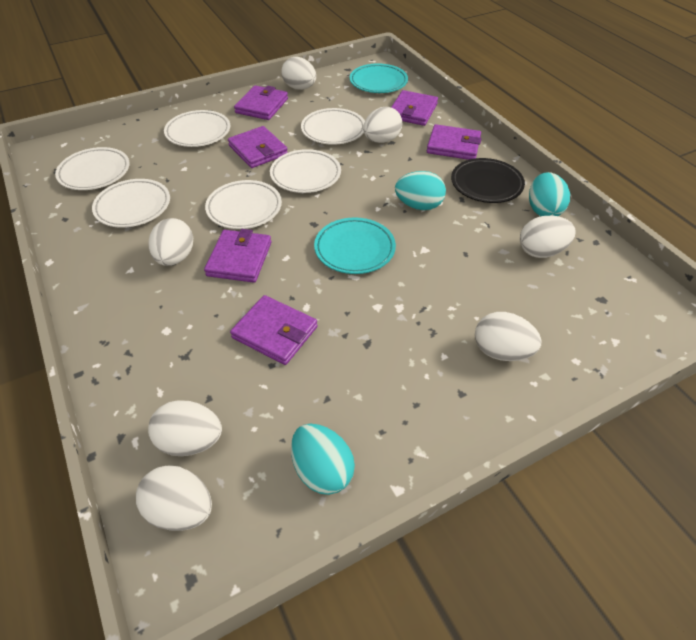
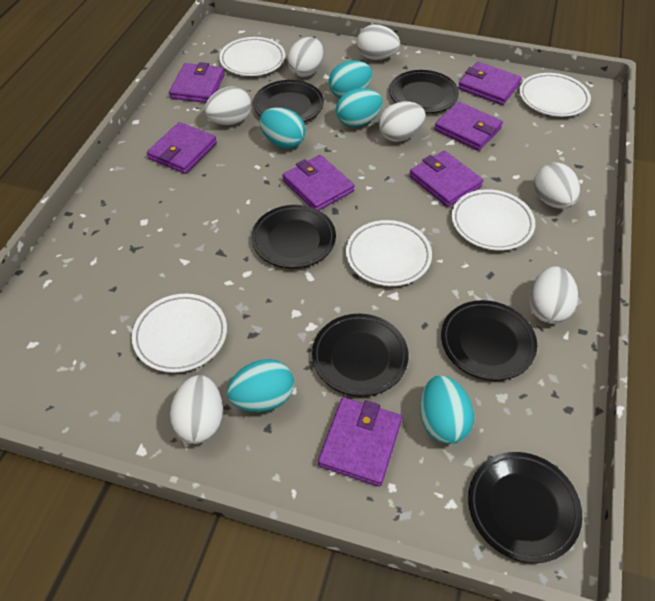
black plate: [451,158,525,203] = 1 -> [252,205,336,268] [253,80,324,122] [312,314,409,397] [389,70,459,113] [441,300,537,381] [468,452,582,563] = 6
purple wallet: [204,229,271,283] [228,126,288,168] [230,295,318,365] [234,85,288,120] [391,90,438,126] [427,124,481,160] = 6 -> [147,122,217,174] [169,62,225,103] [282,155,355,210] [318,397,402,487] [409,151,483,207] [434,102,503,151] [458,62,522,105] = 7
turquoise egg: [291,424,355,495] [395,171,446,210] [529,172,570,216] = 3 -> [227,359,294,412] [260,107,306,149] [329,60,372,98] [336,88,383,127] [420,375,474,444] = 5
turquoise plate: [314,217,396,274] [350,64,408,93] = 2 -> none = 0
white plate: [55,147,130,190] [92,179,170,228] [164,110,230,147] [205,180,282,229] [270,149,341,193] [301,108,365,145] = 6 -> [132,294,227,373] [219,37,285,76] [346,220,432,286] [452,189,535,251] [519,73,591,117] = 5

